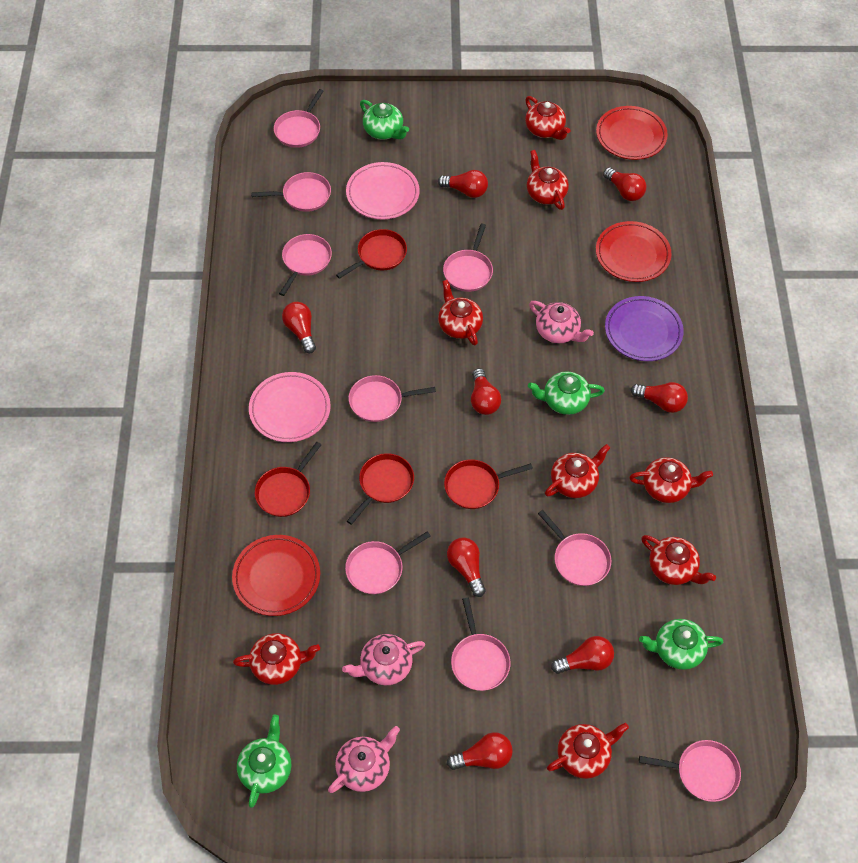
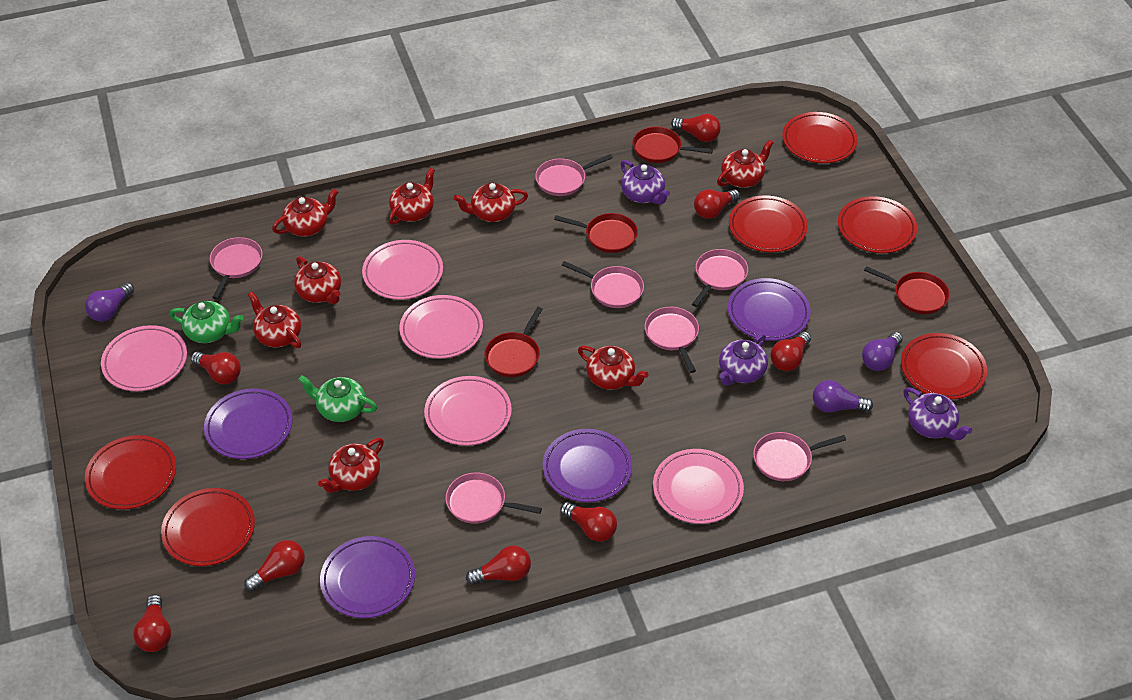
green teapot: [237,715,291,808] [360,100,409,140] [528,371,605,415] [639,619,723,670] = 4 -> [169,301,244,343] [298,375,377,422] = 2
pink pan: [251,172,331,212] [274,89,323,148] [279,234,332,296] [345,531,431,594] [349,375,436,422] [443,224,493,292] [451,598,511,691] [538,510,611,586] [639,740,741,802] = 9 -> [210,237,263,299] [445,472,542,524] [535,154,613,196] [562,261,644,308] [645,307,699,373] [692,249,748,307] [753,432,846,481] = 7
pink plate: [249,372,331,442] [346,162,420,219] = 2 -> [101,325,187,391] [362,240,443,300] [400,295,483,359] [424,376,512,446] [653,449,744,524] = 5
pink teapot: [328,726,400,793] [342,634,425,685] [529,301,594,344] = 3 -> none = 0
purple light bulb: none = 0 -> [85,282,134,322] [813,380,873,413] [862,332,903,371] = 3
purple plate: [605,296,684,361] = 1 -> [204,388,293,459] [320,536,415,618] [543,429,632,502] [728,278,811,341] = 4
purple teapot: none = 0 -> [620,160,670,204] [719,334,768,385] [903,387,972,440] = 3
red plate: [232,535,320,616] [596,106,668,160] [596,221,672,282] = 3 -> [85,435,176,509] [161,488,255,566] [729,195,808,252] [782,112,858,163] [838,196,917,253] [901,333,987,399] = 6

